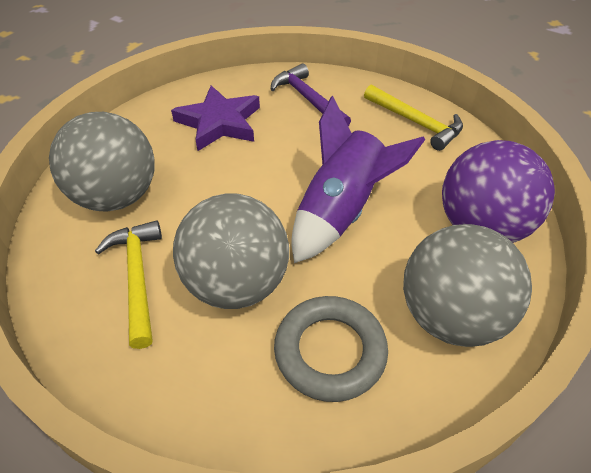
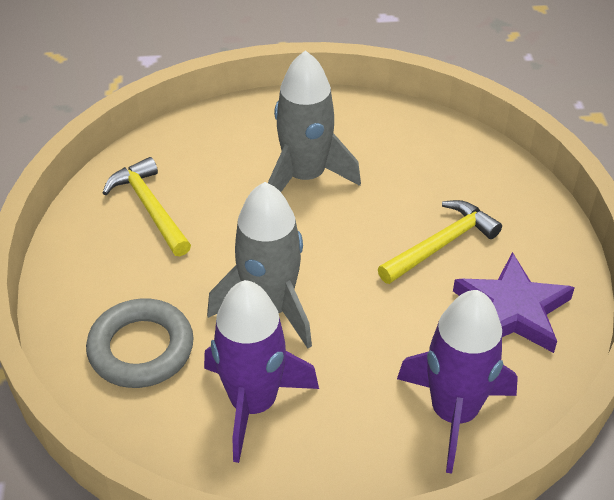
grey ball: [49,112,155,212] [173,193,289,309] [403,224,532,347] = 3 -> none = 0
grey rocket: none = 0 -> [207,182,312,348] [268,50,361,192] = 2
purple ball: [442,140,555,243] = 1 -> none = 0
purple hammer: [271,63,351,126] = 1 -> none = 0
purple rocket: [291,96,425,263] = 1 -> [204,280,319,463] [397,290,518,473] = 2

